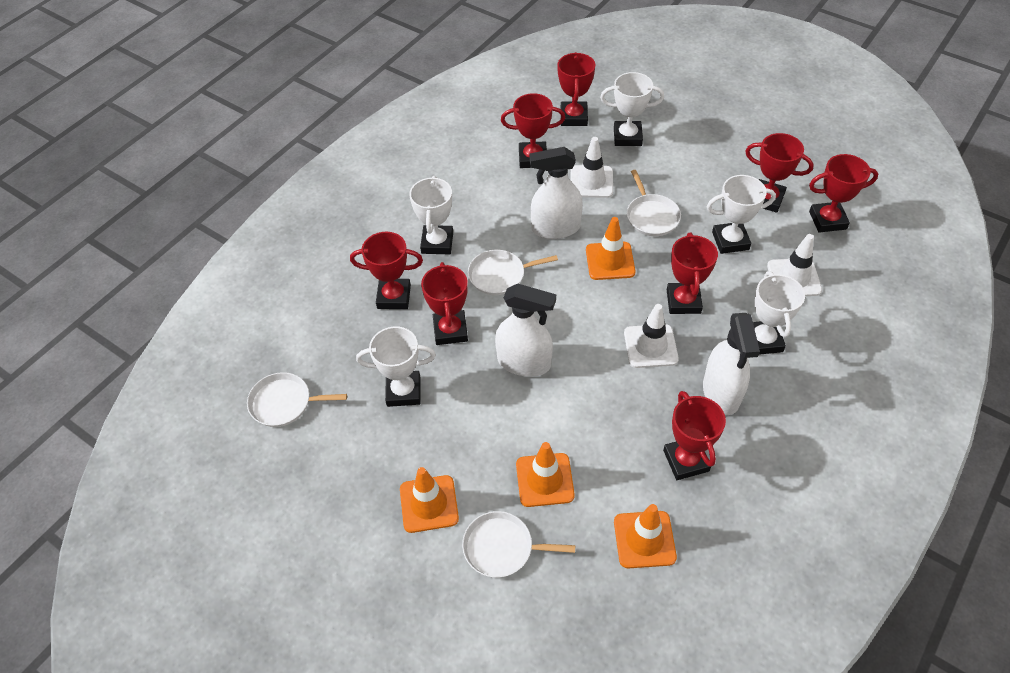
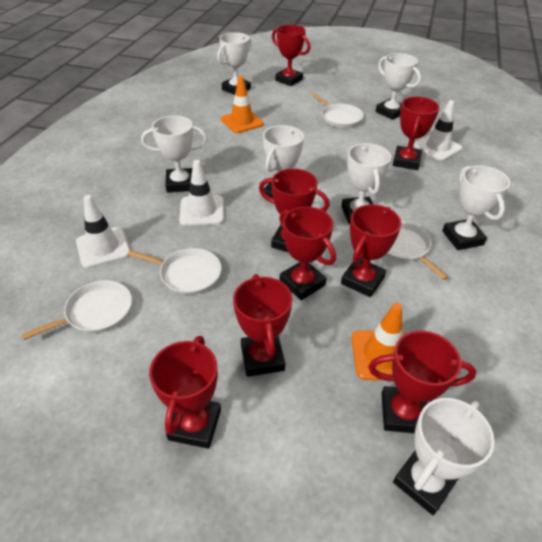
orange traffic cone: [400,467,459,533] [516,442,575,507] [586,217,635,280] [614,504,677,568] = 4 -> [221,76,264,133] [351,303,405,380] = 2
white spray bottle: [495,284,556,377] [529,147,583,239] [703,313,760,415] = 3 -> none = 0
white trophy: [356,326,436,407] [409,176,453,254] [600,72,664,146] [707,175,776,254] [753,271,805,355] = 5 -> [141,115,207,193] [217,32,252,95] [263,125,304,198] [341,143,391,224] [376,53,421,120] [393,398,495,515] [442,165,510,250] = 7

